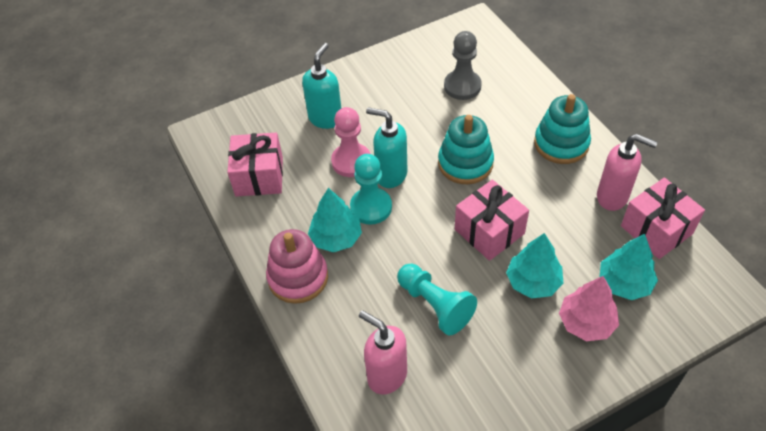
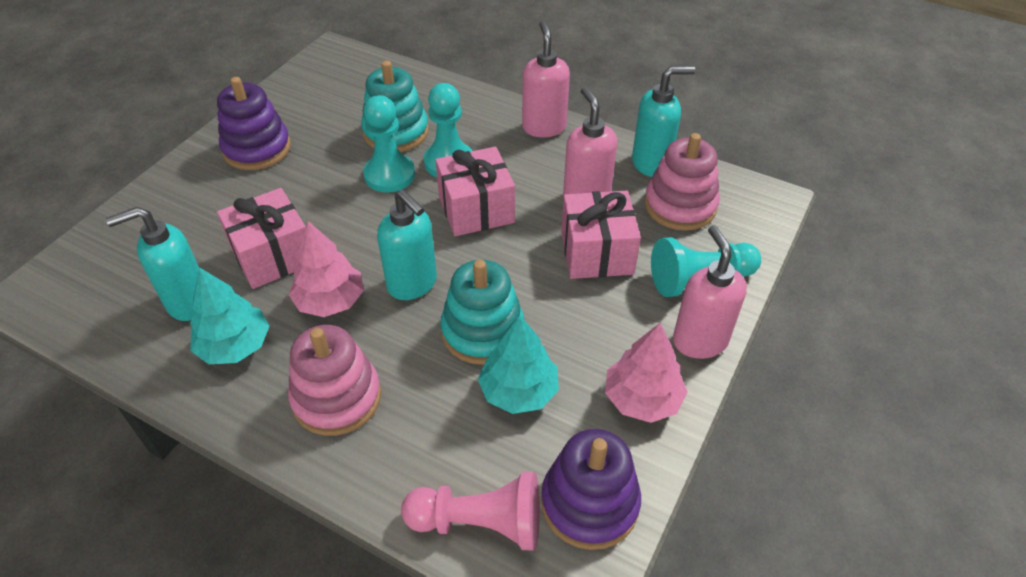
grey pawn: [444,31,482,100] = 1 -> none = 0
pink soap dispenser: [359,310,407,395] [597,134,658,211] = 2 -> [522,21,570,138] [563,87,617,197] [673,225,747,359] = 3
pink stacking toy: [266,229,328,304] = 1 -> [288,325,381,436] [645,133,720,231] = 2
pink tree: [559,276,619,341] = 1 -> [289,221,364,317] [605,323,687,423] = 2
purple stacking toy: none = 0 -> [217,77,291,170] [541,429,641,550] = 2
turquoise pawn: [350,154,392,225] [397,264,477,335] = 2 -> [363,95,415,192] [424,83,472,177] [651,237,761,297] = 3
turquoise soap dispenser: [302,43,341,129] [366,108,408,188] = 2 -> [106,207,199,321] [377,190,437,300] [632,66,695,177] = 3
turquoise tree: [308,188,362,253] [506,233,563,298] [600,234,658,300] = 3 -> [190,268,269,364] [478,315,559,414] = 2

